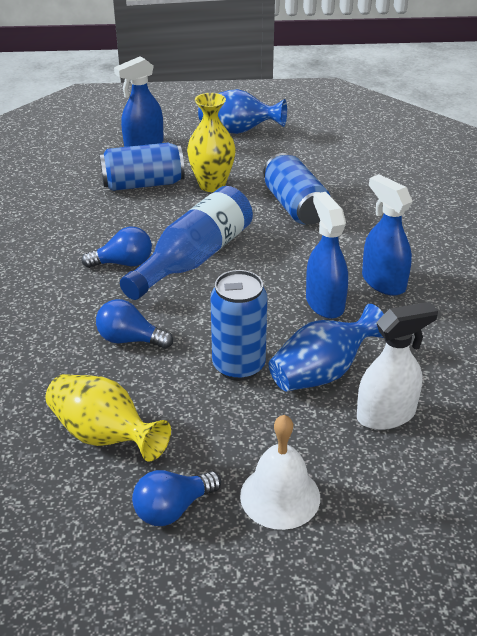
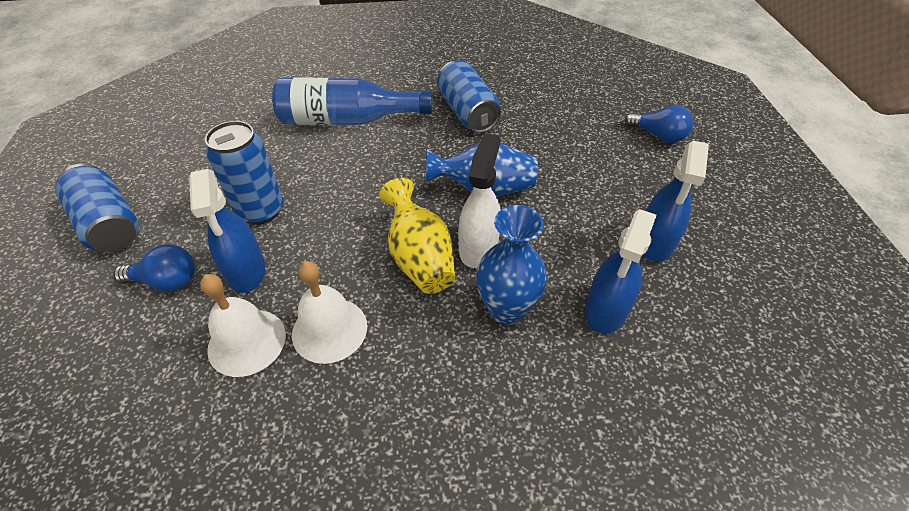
blue light bulb: [81,227,152,268] [96,299,173,349] [132,470,221,526] = 3 -> [114,244,195,292] [625,105,693,143] = 2
white bell: [240,415,320,530] = 1 -> [200,274,286,377] [292,261,367,364] = 2
yellow vase: [46,374,171,462] [187,93,236,192] = 2 -> [379,178,455,294] = 1

